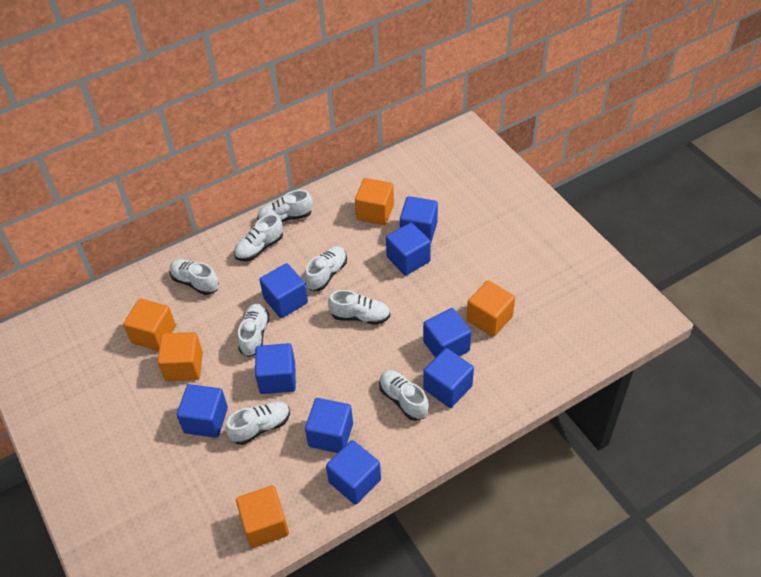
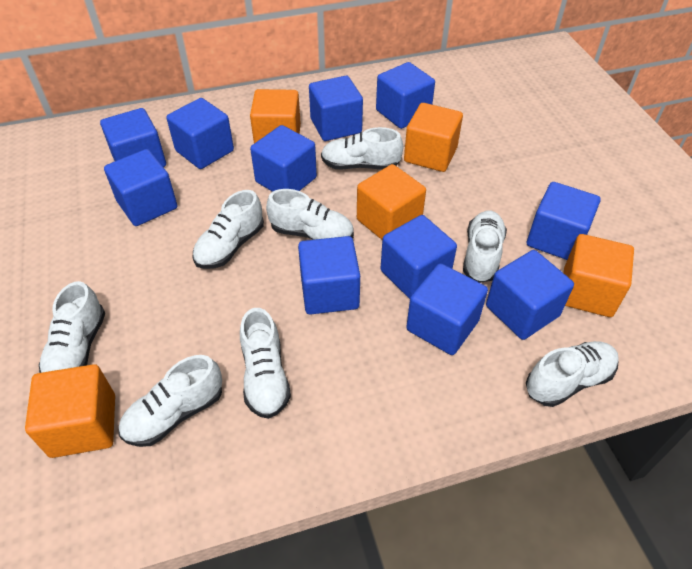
blue cube: [177,384,228,438] [255,343,296,394] [260,263,308,318] [305,398,353,453] [326,440,381,505] [386,222,431,275] [400,196,438,242] [423,308,471,358] [423,348,474,408] = 9 -> [100,108,166,167] [104,149,177,226] [166,98,234,169] [250,125,317,192] [298,236,360,315] [309,76,363,141] [376,62,435,129] [381,215,457,299] [406,263,488,355] [486,250,574,340] [527,182,600,260] = 11

